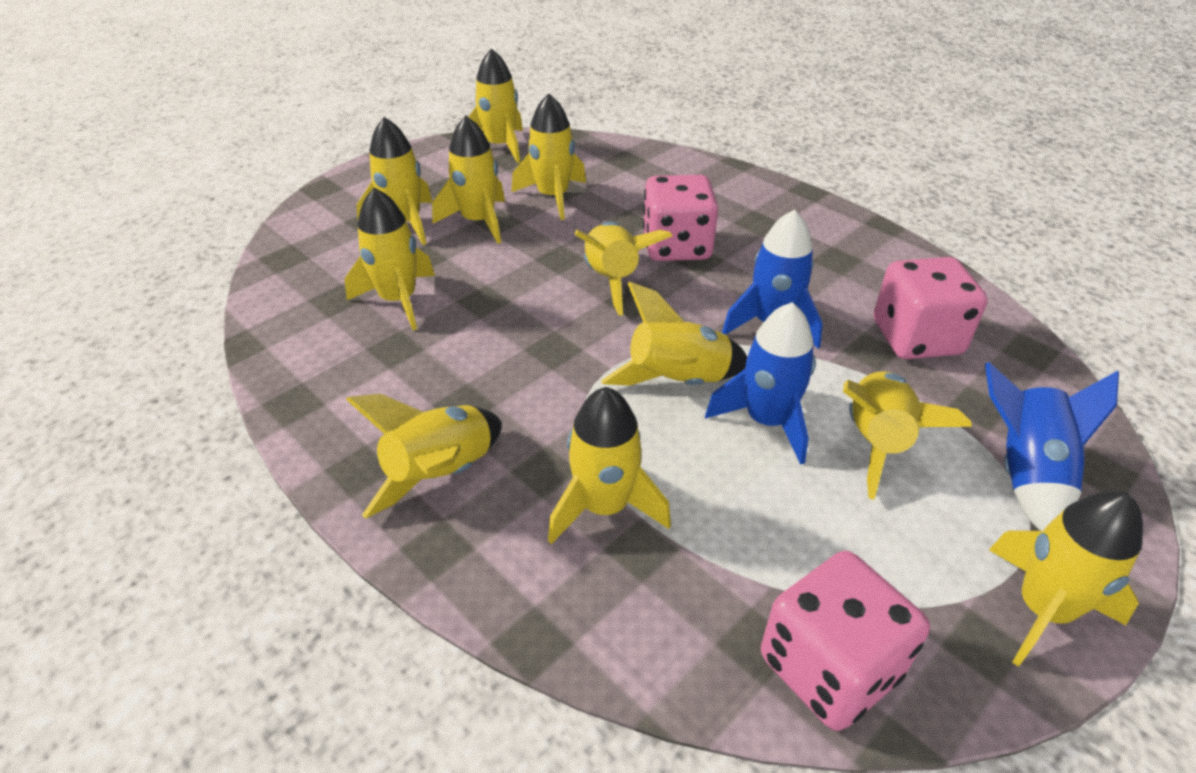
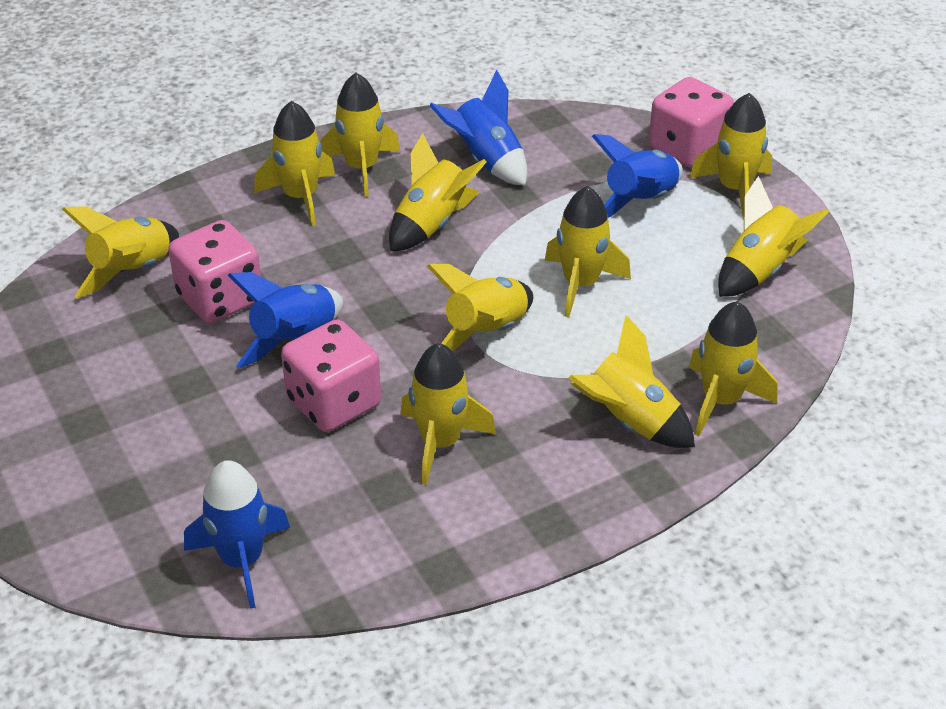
blue rocket: [705,302,816,465] [722,209,823,349] [985,362,1119,531] = 3 -> [184,460,290,609] [228,272,343,368] [429,70,527,186] [592,134,683,218] = 4

